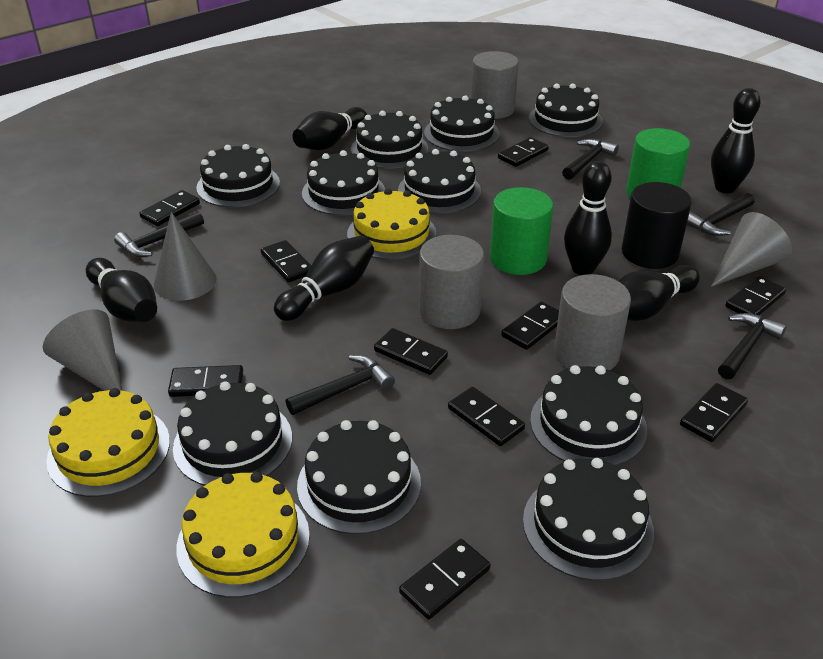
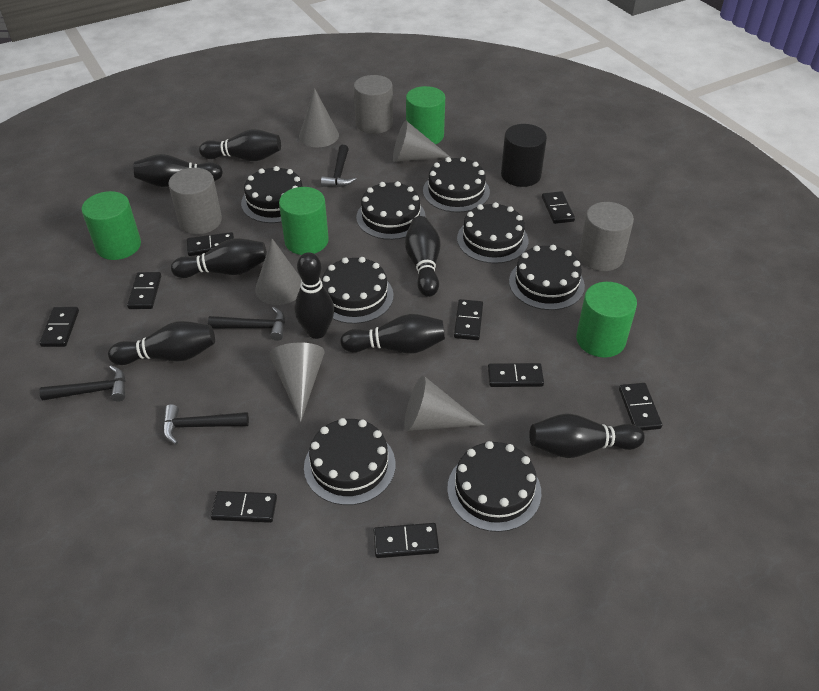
black bowling pin: [86,258,157,322] [274,236,374,321] [293,107,367,150] [564,161,612,275] [618,265,700,321] [711,88,761,193] = 6 -> [108,321,215,365] [134,154,223,187] [171,238,267,278] [199,129,281,161] [295,252,334,339] [340,314,445,354] [405,216,441,297] [529,413,645,458] = 8
black cake: [173,381,292,486] [196,144,280,207] [297,420,421,534] [302,150,385,215] [351,111,428,169] [398,149,481,213] [424,95,499,152] [523,458,654,581] [529,84,603,137] [530,365,647,466] = 10 -> [241,166,303,223] [304,418,395,505] [322,257,394,324] [356,181,426,240] [423,157,490,213] [447,441,541,532] [457,202,528,264] [509,245,585,310] = 8
black domino: [139,190,200,226] [168,365,243,397] [261,240,311,283] [374,328,448,375] [399,539,491,620] [448,387,525,446] [498,137,549,167] [501,302,559,350] [680,383,748,442] [725,276,786,315] = 10 -> [39,307,79,347] [127,272,161,309] [187,232,234,256] [211,491,277,523] [374,523,439,558] [454,299,483,340] [488,363,544,387] [542,191,575,224] [619,383,662,431] = 9
black hammer: [114,211,204,257] [286,355,395,415] [562,139,619,180] [687,193,755,236] [718,313,787,379] = 5 -> [39,366,126,401] [163,404,249,445] [208,307,285,341] [321,145,356,187] = 4
green cylinder: [490,187,553,275] [626,128,690,198] = 2 -> [82,191,141,260] [279,187,329,255] [406,86,445,144] [576,282,637,358] = 4
grey cone: [43,309,122,391] [154,212,217,301] [711,212,792,287] = 3 -> [255,238,301,305] [269,343,325,422] [299,88,339,147] [393,121,451,162] [404,376,484,431] = 5
yellow cake: [46,388,170,497] [177,472,310,598] [347,188,436,260] = 3 -> none = 0

